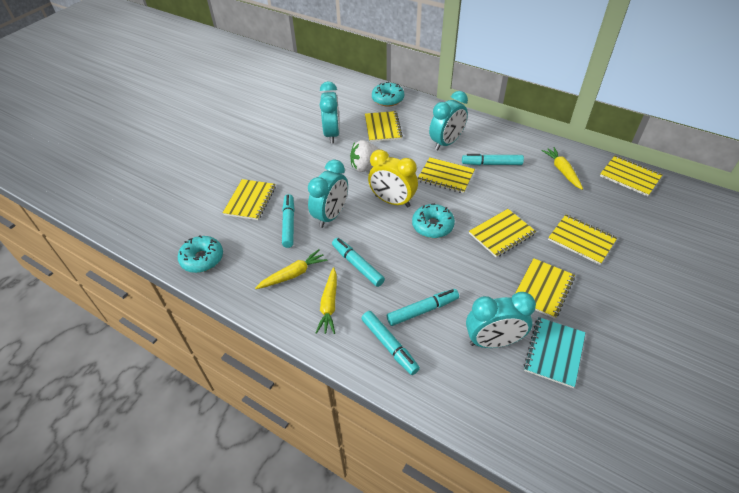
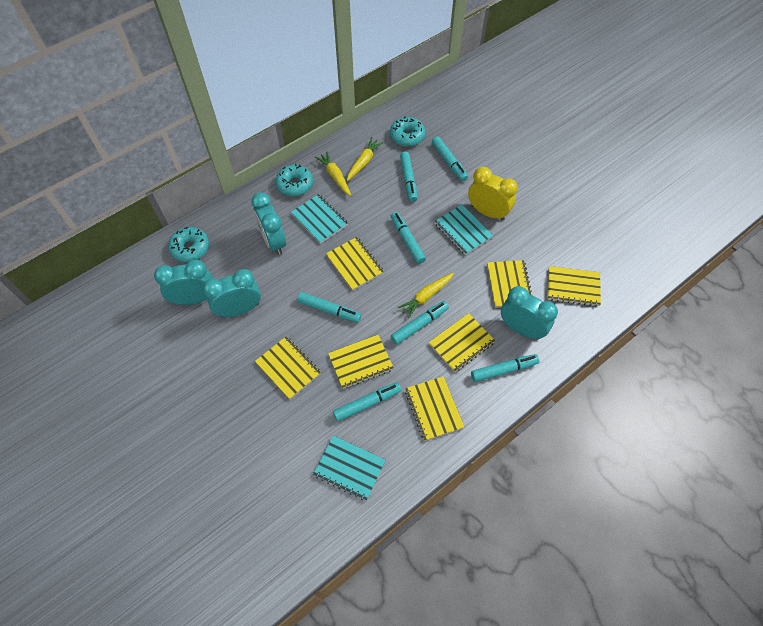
turquoise marker: [282,194,295,248] [332,238,385,287] [361,311,420,375] [387,289,459,326] [462,154,524,165] = 5 -> [297,292,361,322] [333,382,401,422] [391,212,426,264] [391,301,449,345] [400,151,417,202] [432,136,468,182] [471,354,540,382] = 7
turquoise notebook: [524,317,586,388] = 1 -> [291,194,348,244] [313,435,386,501] [434,204,493,255] = 3
white strawberry: [350,140,381,172] = 1 -> none = 0

